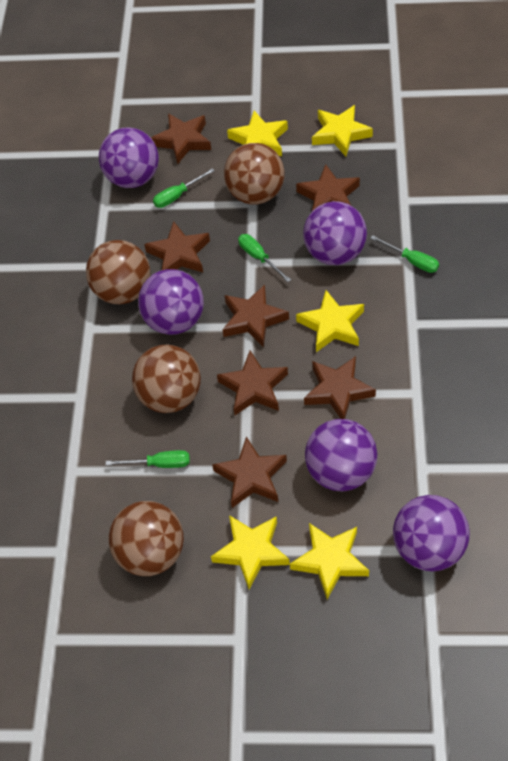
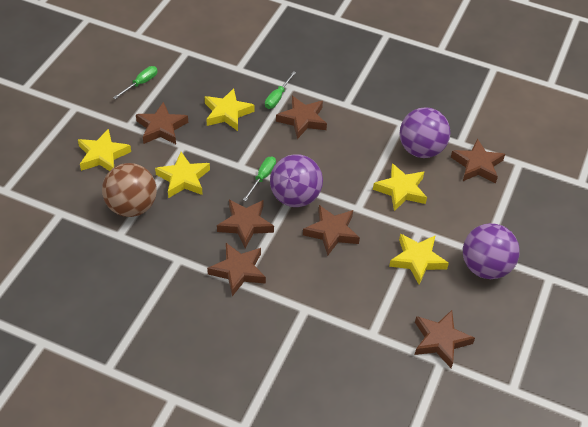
brown ball: [86,240,150,304] [108,501,184,576] [132,344,201,413] [224,143,284,205] = 4 -> [102,163,157,217] = 1
green screwdriver: [106,450,190,468] [153,168,215,208] [238,234,291,282] [370,235,439,273] = 4 -> [113,66,158,99] [243,156,276,201] [265,71,296,109] = 3
purple ball: [99,127,159,188] [138,269,204,335] [303,201,367,265] [305,419,377,491] [393,495,470,572] = 5 -> [270,154,323,207] [399,107,450,158] [463,223,520,279] = 3

